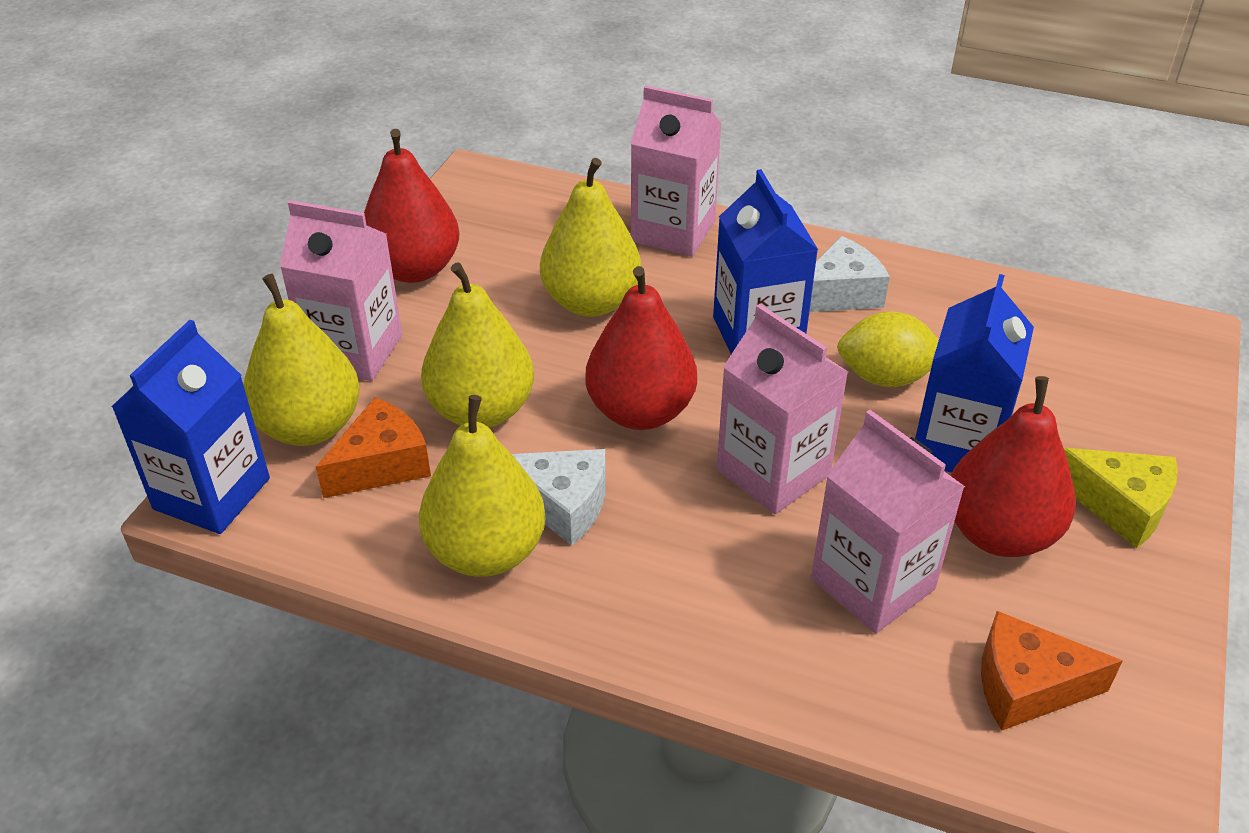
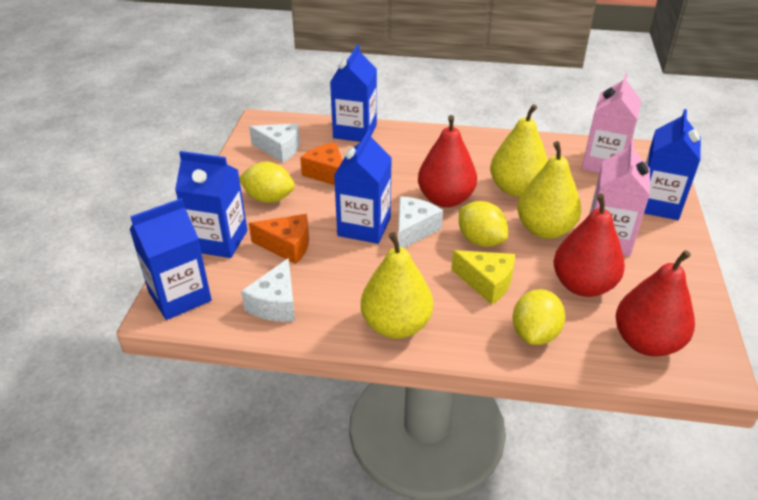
blue carton: [111,320,270,534] [713,169,818,354] [915,274,1034,473] = 3 -> [130,198,212,320] [175,151,247,258] [330,44,377,142] [334,129,392,244] [644,109,701,220] = 5
pink carton: [280,200,402,381] [631,86,722,257] [717,304,848,514] [811,410,965,634] = 4 -> [582,73,642,173] [590,140,650,256] = 2
white cheese: [512,449,606,546] [809,236,890,312] = 2 -> [241,258,295,322] [249,123,300,163] [398,196,443,248] = 3
yellow lemon: [837,311,939,387] = 1 -> [239,162,295,203] [459,201,508,247] [512,289,565,345] = 3
yellow pear: [243,274,360,446] [419,395,546,577] [421,262,534,428] [540,158,641,317] = 4 -> [361,232,433,339] [490,104,548,197] [517,141,581,239] = 3

